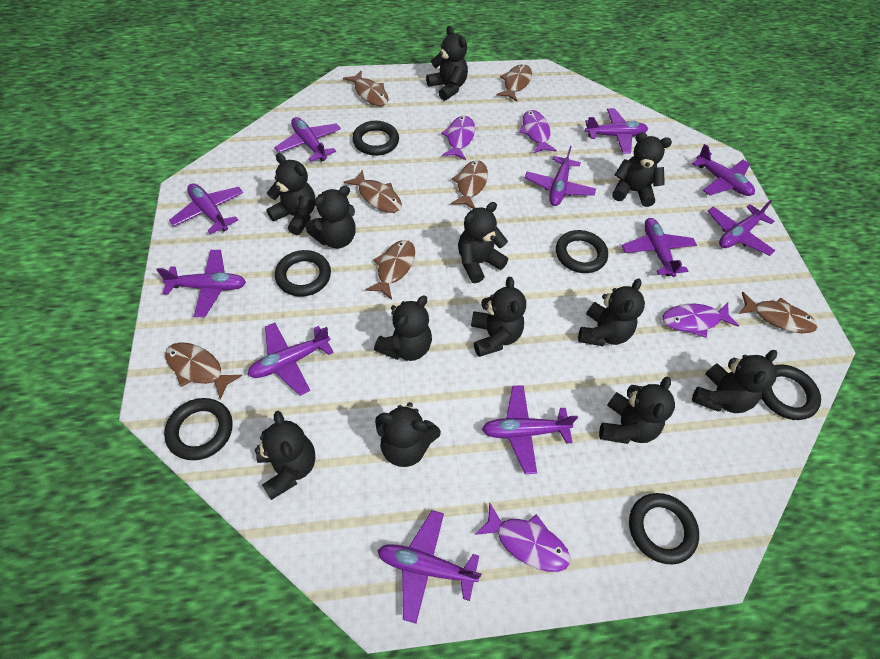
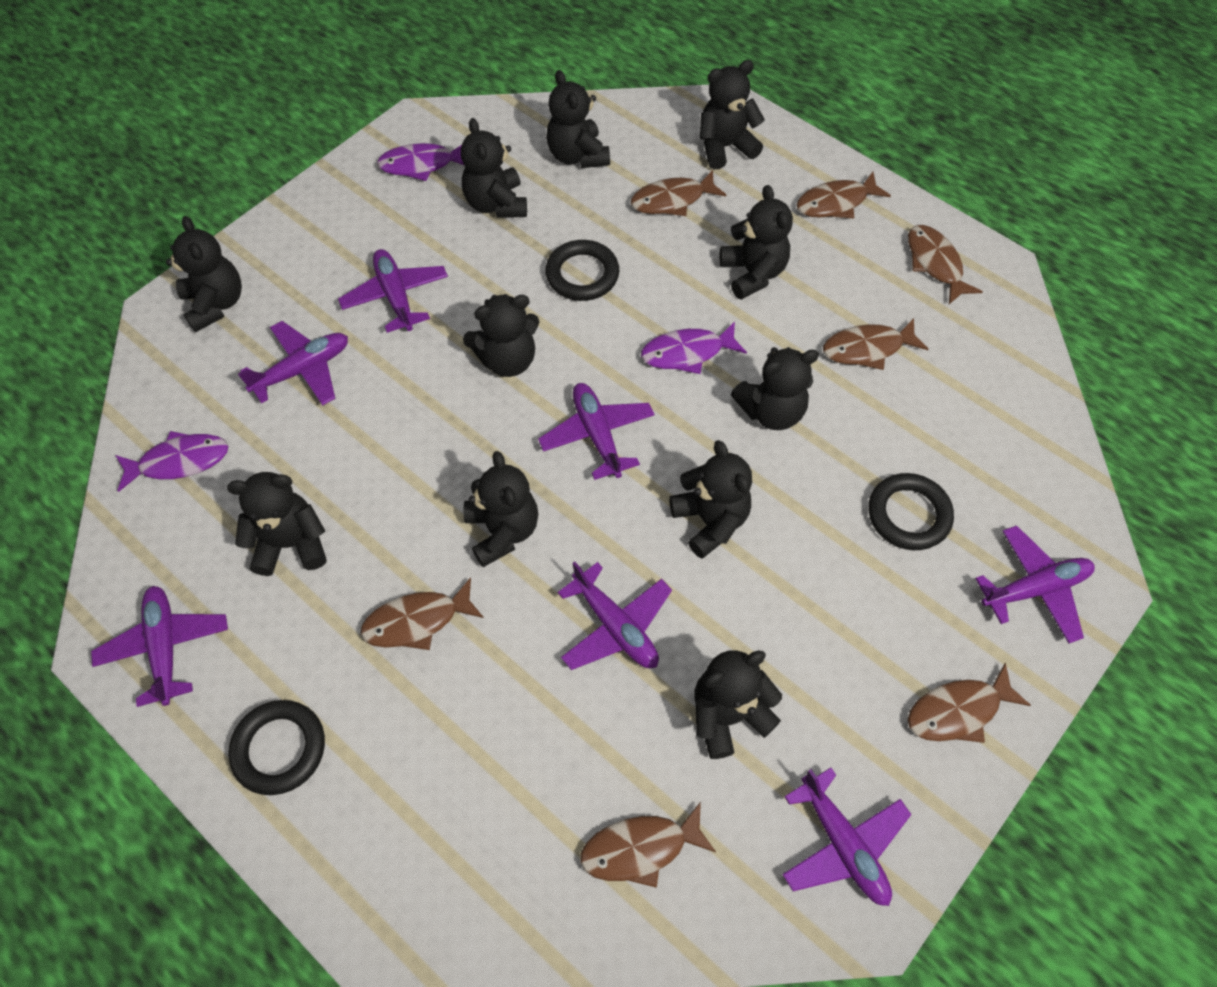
black ring: [164,398,233,460] [275,250,331,297] [352,121,399,156] [556,230,608,273] [629,493,699,565] [761,364,821,420] = 6 -> [228,700,325,795] [545,240,619,301] [868,473,954,550] = 3
black teddy bear: [255,411,315,500] [266,153,316,235] [305,186,356,248] [374,296,432,361] [375,402,441,467] [426,26,468,101] [458,202,508,283] [471,277,526,357] [578,279,645,346] [599,376,675,444] [612,133,672,207] [692,350,777,413] = 12 -> [166,216,242,332] [227,472,327,576] [461,118,527,218] [463,294,539,377] [463,451,538,567] [546,70,610,168] [669,440,752,559] [695,650,782,759] [700,60,765,169] [720,185,793,300] [731,347,819,430] = 11
purple fish: [441,116,475,160] [474,502,570,572] [519,110,557,153] [662,303,739,338] = 4 -> [115,431,228,492] [377,143,464,181] [641,321,747,374] = 3
purple plane: [156,250,246,317] [169,183,243,234] [248,323,334,396] [274,117,341,162] [377,510,482,624] [482,385,578,474] [525,146,596,206] [585,108,648,154] [622,218,697,277] [692,144,755,196] [708,200,775,256] = 11 -> [91,586,228,707] [238,321,348,406] [338,249,448,333] [538,383,654,480] [557,562,672,670] [782,768,911,906] [975,526,1095,643] = 7

